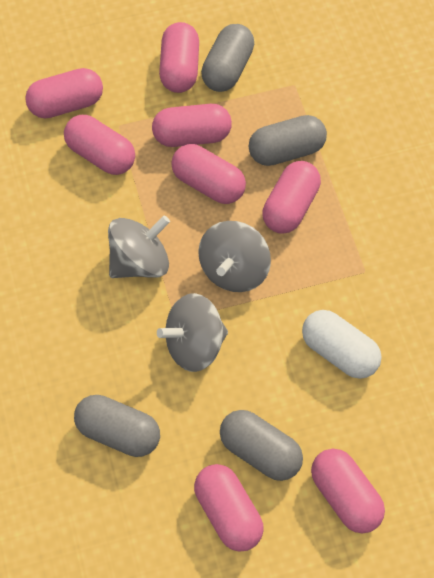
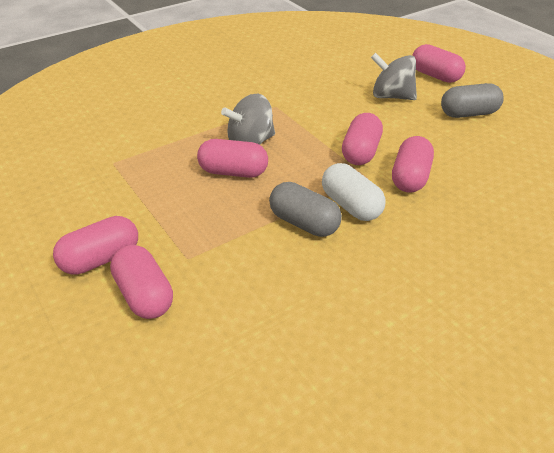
grey capsule: [74,395,160,457] [201,24,254,92] [220,410,303,481] [249,115,327,166] = 4 -> [269,182,342,237] [441,83,504,118] = 2
grey spinning top: [108,215,170,278] [157,293,228,372] [198,221,271,292] = 3 -> [221,94,275,145] [371,53,417,100] = 2
pink capsule: [25,68,103,118] [64,115,135,175] [152,104,232,147] [159,22,199,93] [171,144,246,204] [194,464,264,552] [262,161,321,234] [311,449,385,533] = 8 -> [53,216,138,275] [110,245,173,319] [197,139,268,178] [342,113,383,165] [392,136,434,193] [412,44,466,83] = 6

